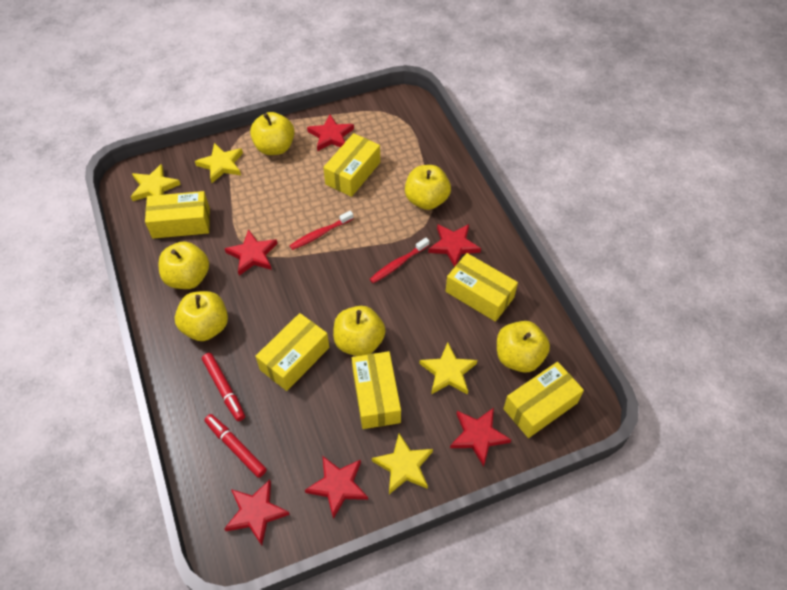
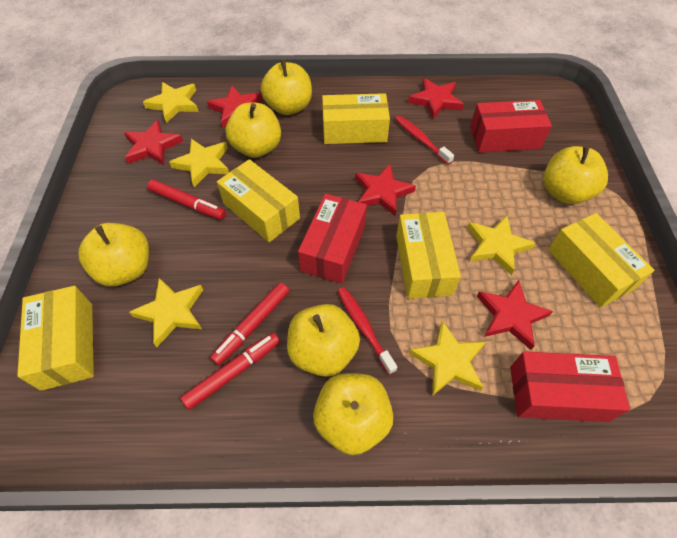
red box: none = 0 -> [298,194,367,284] [470,100,552,153] [510,351,630,422] = 3
red marker: [202,353,245,421] [204,414,267,478] = 2 -> [147,179,226,220] [180,333,280,410] [210,282,289,366] = 3
red star: [224,229,278,276] [224,480,290,545] [305,456,368,519] [307,114,354,151] [428,224,481,267] [450,408,511,466] = 6 -> [124,120,183,165] [207,86,262,128] [355,164,416,217] [408,78,464,119] [477,280,553,350] = 5
yellow box: [145,191,210,239] [255,313,329,391] [323,133,380,197] [352,351,401,429] [446,253,518,322] [503,362,584,438] = 6 -> [17,286,94,391] [217,159,300,242] [322,93,390,144] [396,212,461,299] [548,213,655,308] = 5
yellow star: [131,164,181,201] [195,143,243,183] [372,433,433,494] [420,342,477,395] = 4 -> [129,278,203,347] [143,82,199,123] [169,139,229,187] [409,321,486,396] [467,216,536,275] = 5

